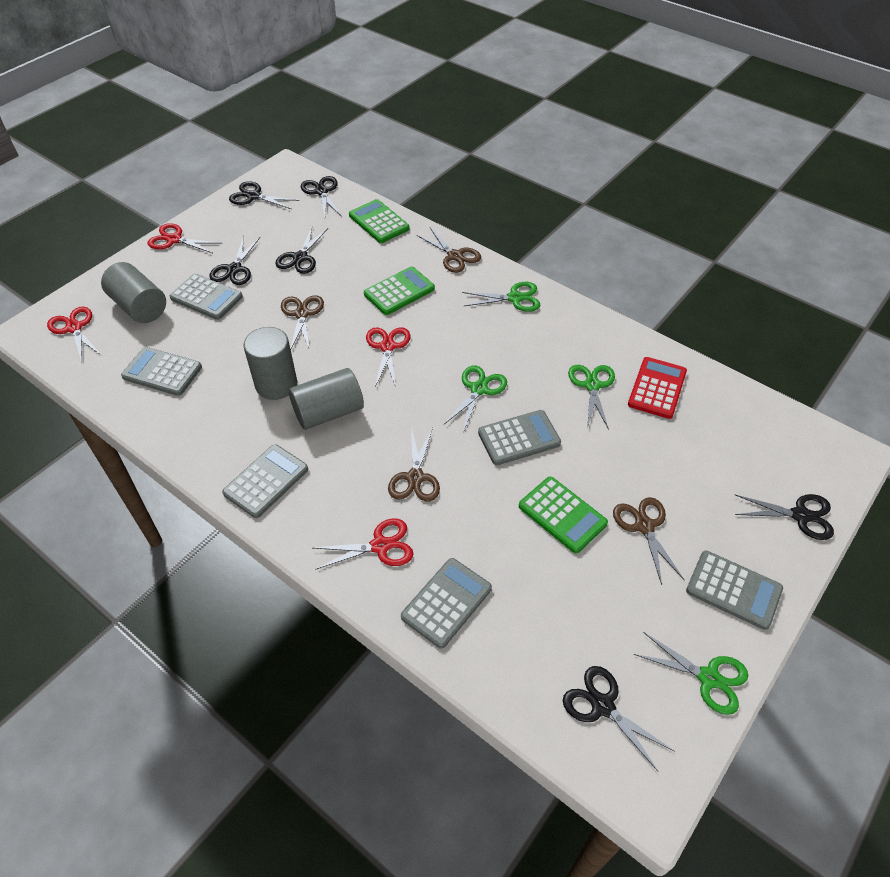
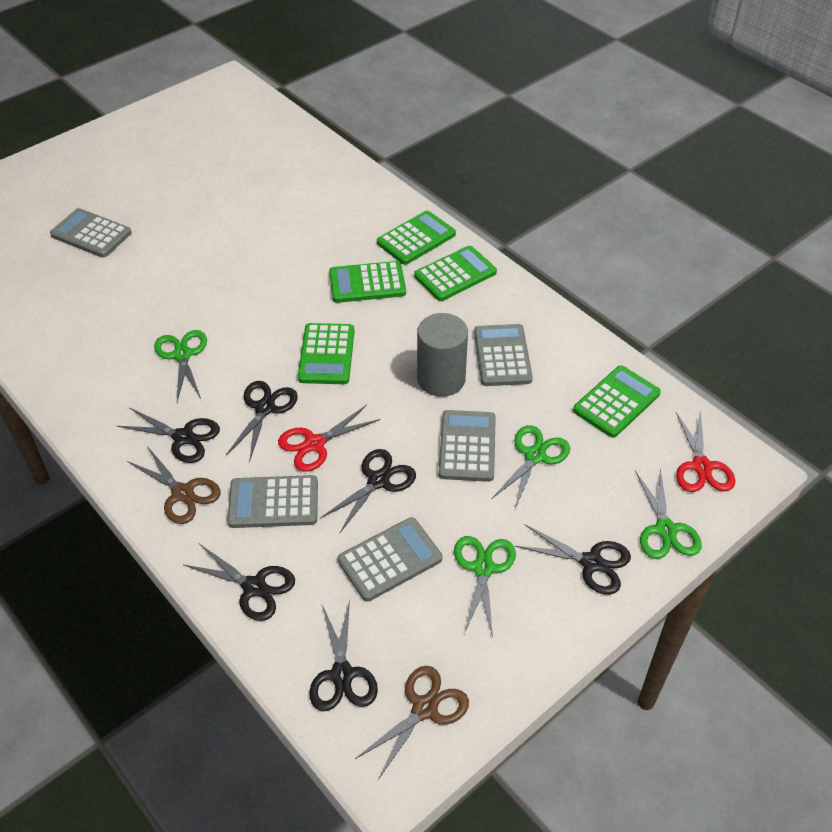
brown scissors: [281,295,324,350] [388,428,440,502] [416,228,481,273] [613,497,684,585] = 4 -> [127,446,221,524] [355,666,469,780] = 2
green calculator: [349,199,410,243] [364,266,435,315] [519,477,608,553] = 3 -> [298,323,354,384] [329,261,406,303] [377,211,456,265] [414,246,497,301] [573,365,661,438] = 5
grey calculator: [121,347,202,396] [170,274,243,320] [222,444,308,518] [401,558,492,648] [478,410,561,465] [686,550,783,630] = 6 -> [50,208,132,258] [227,475,318,528] [338,517,442,602] [439,410,496,482] [474,324,533,386] = 5
grey cylinder: [101,262,166,323] [244,327,297,400] [289,368,364,430] = 3 -> [417,313,468,397] = 1
red calculator: [628,357,687,419] = 1 -> none = 0
red scissors: [47,307,102,362] [148,223,222,253] [314,518,413,570] [366,328,410,387] = 4 -> [278,405,380,472] [676,410,735,492] = 2

